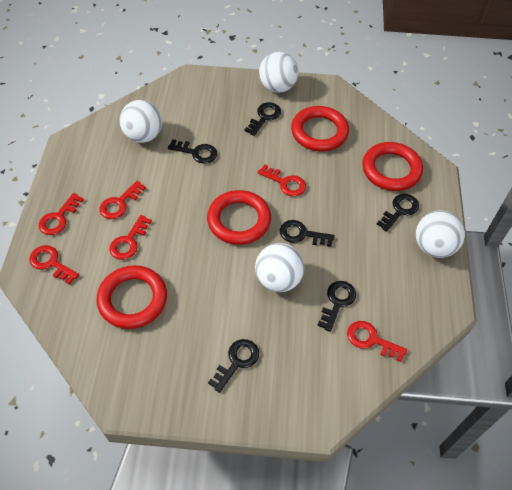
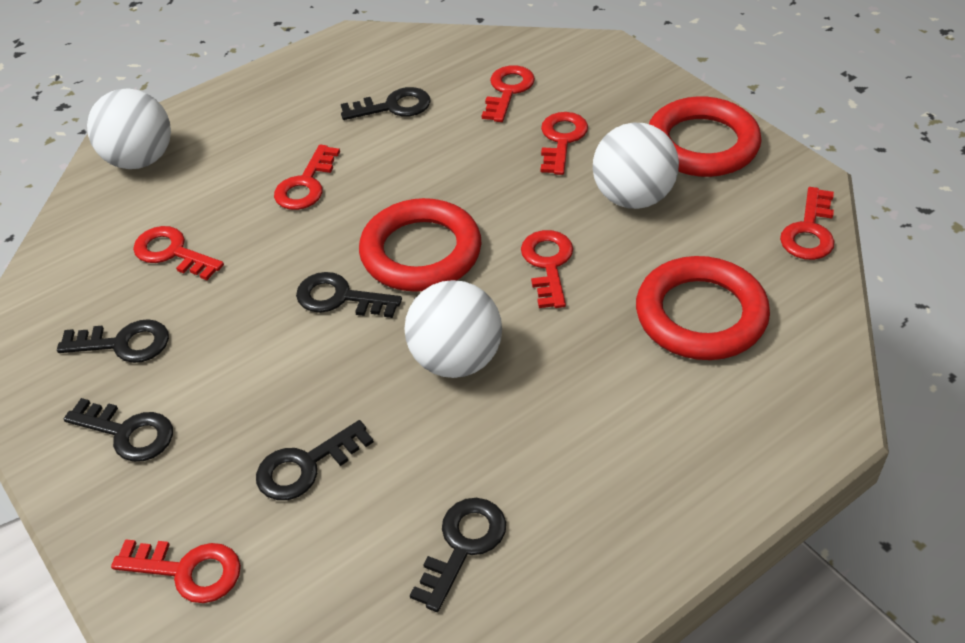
red key: [29,245,79,284] [38,193,84,235] [99,181,146,219] [109,215,152,260] [258,164,306,196] [347,321,407,362] = 6 -> [111,539,241,603] [133,226,224,280] [274,144,340,210] [482,65,535,122] [521,230,573,308] [541,112,588,175] [780,187,835,260] = 7
red ring: [96,265,167,329] [207,190,271,245] [291,106,349,151] [362,142,423,191] = 4 -> [359,198,482,292] [636,256,770,360] [649,96,762,177] = 3
white ball: [119,100,162,143] [255,243,304,292] [259,52,298,93] [416,211,465,258] = 4 -> [87,88,171,169] [404,280,502,378] [593,123,679,209] = 3

